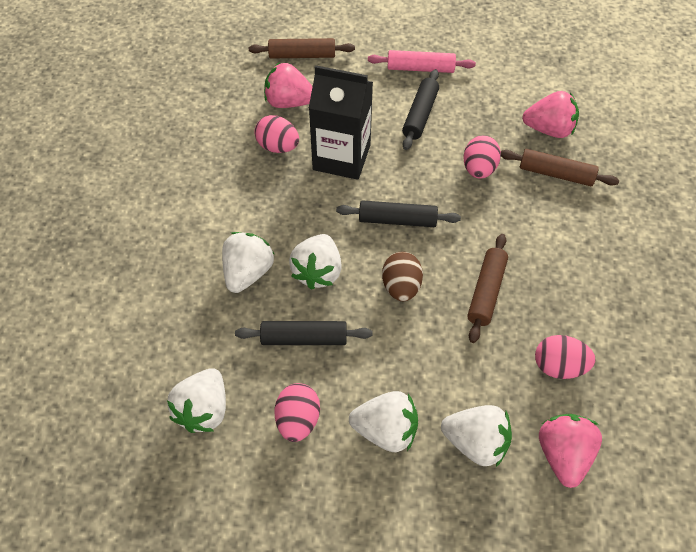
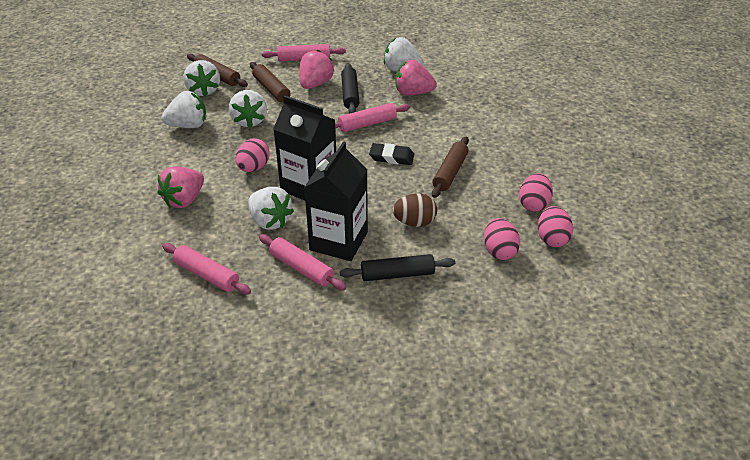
black carton: [309,65,373,180] = 1 -> [273,96,336,201] [304,141,368,261] = 2
black eraser: none = 0 -> [369,143,414,165] = 1
black rolling pin: [235,321,372,345] [336,200,461,227] [402,69,439,150] = 3 -> [340,254,455,281] [341,63,360,113] = 2
pink rolling pin: [368,50,476,73] = 1 -> [162,243,251,295] [259,234,346,291] [262,44,346,61] [335,103,410,132] = 4

